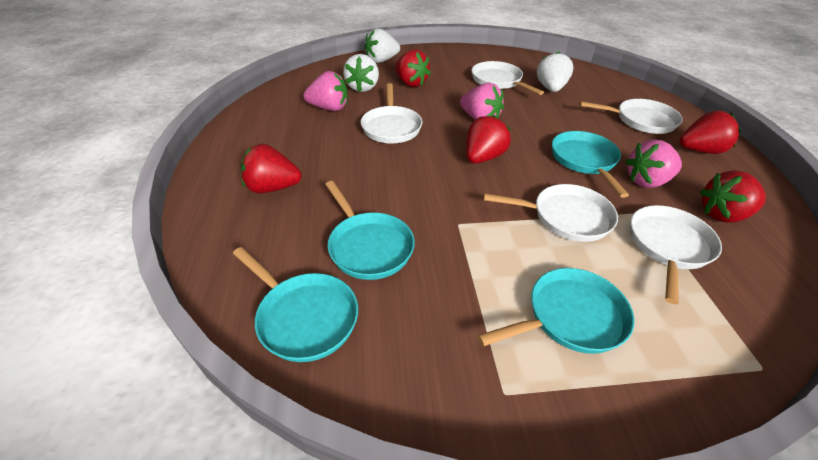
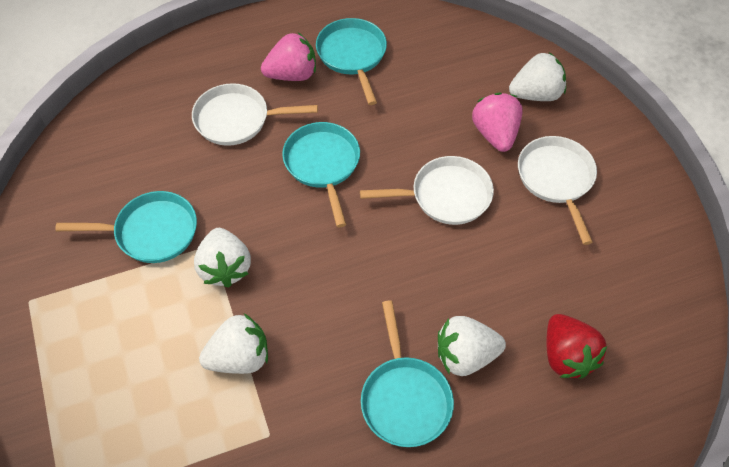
pink strawberry: [303,71,348,111] [460,83,504,120] [625,140,682,188] = 3 -> [261,33,316,81] [472,93,523,152] = 2
red strawberry: [241,144,302,193] [395,50,431,87] [466,115,511,164] [679,111,741,154] [700,170,766,223] = 5 -> [546,314,607,379] = 1
white pan: [361,83,422,144] [472,61,544,95] [483,184,618,242] [580,99,683,134] [630,205,722,304] = 5 -> [192,83,318,146] [360,156,494,225] [518,136,597,245] = 3
white strawberry: [343,54,379,92] [364,28,400,63] [537,52,573,92] = 3 -> [194,228,251,288] [199,314,268,374] [438,316,506,376] [509,52,566,101] = 4

